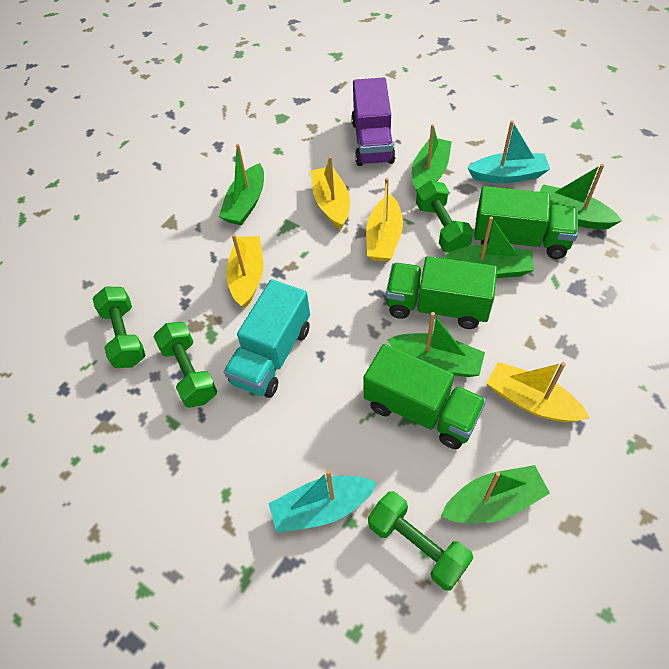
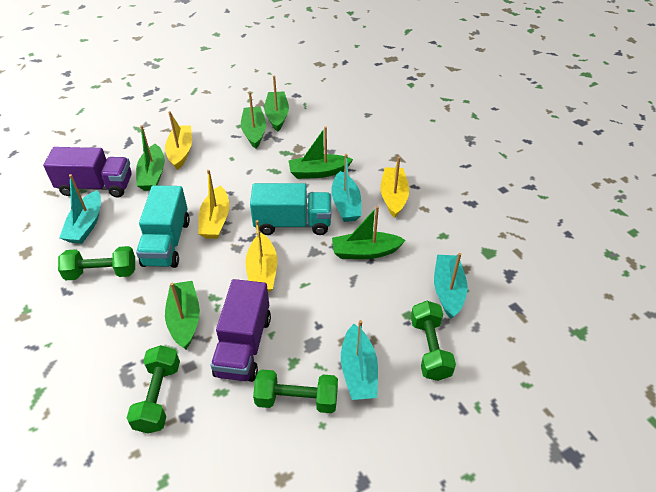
green truck: [363,344,486,449] [386,256,497,329] [474,186,578,259] = 3 -> none = 0
purple truck: [351,77,395,166] = 1 -> [43,147,132,198] [211,279,271,382] = 2
turquoise boat: [269,470,377,533] [468,120,550,183] = 2 -> [59,174,101,244] [331,154,361,222] [341,320,378,400] [434,253,467,319] = 4
turquoise truck: [224,279,310,398] = 1 -> [136,185,190,268] [250,183,331,235] = 2

